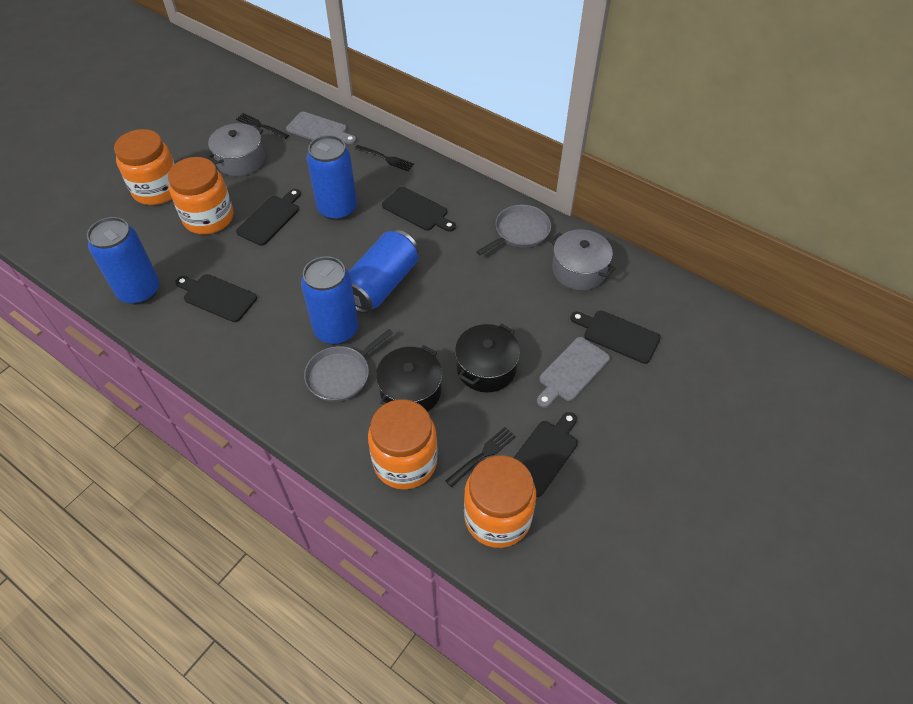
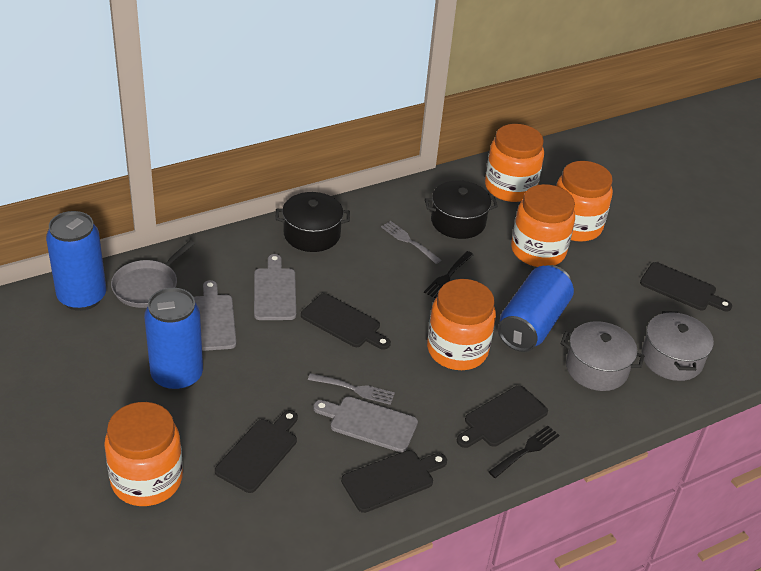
black fork: [236,113,289,139] [354,145,414,171] [445,427,516,487] = 3 -> [424,251,474,298] [488,425,560,478] = 2
blue can: [87,217,160,305] [301,256,359,345] [307,135,357,221] [348,230,419,313] = 4 -> [46,211,106,311] [144,288,203,391] [498,265,574,352] = 3
grey cutting board: [286,112,356,144] [537,337,610,408] = 2 -> [194,280,236,351] [254,254,296,320] [313,397,418,452] = 3
grey fork: none = 0 -> [308,373,395,405] [381,221,441,264] = 2
grey pan: [304,329,393,402] [476,205,551,255] = 2 -> [111,240,195,308] = 1
orange jar: [114,129,175,205] [168,157,233,234] [368,399,438,490] [464,455,536,548] = 4 -> [104,402,183,506] [427,279,496,370] [485,124,544,202] [511,184,575,267] [556,161,613,242] = 5

